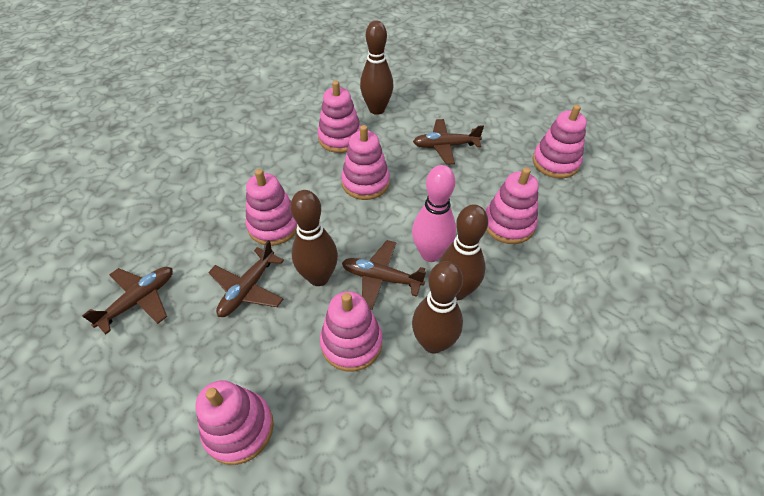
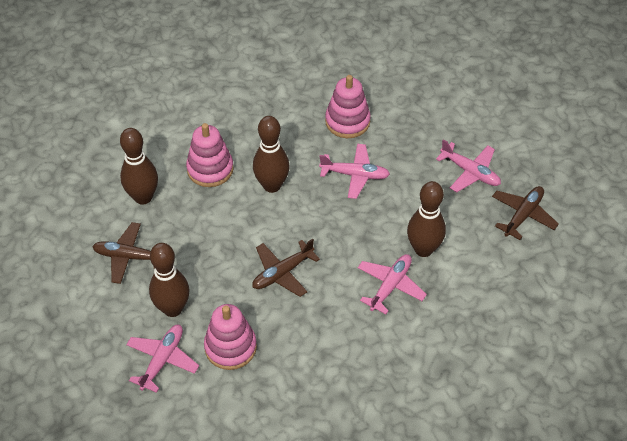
brown plane: [82,267,173,334] [208,240,284,317] [342,240,426,310] [413,119,484,165] = 4 -> [92,222,155,284] [252,239,320,297] [492,186,559,240] = 3
pink bowling pin: [412,165,456,262] = 1 -> none = 0
pink plane: none = 0 -> [126,325,199,393] [319,144,390,199] [358,254,427,314] [436,139,501,192] = 4
pink stacking toy: [195,380,274,465] [246,169,297,246] [318,81,361,153] [320,291,382,371] [341,125,390,200] [485,167,539,244] [532,105,587,178] = 7 -> [186,123,234,187] [204,304,257,370] [325,75,371,138] = 3

